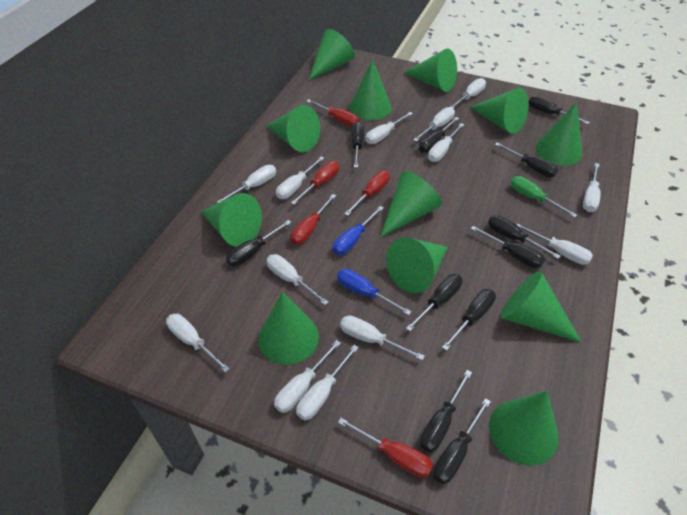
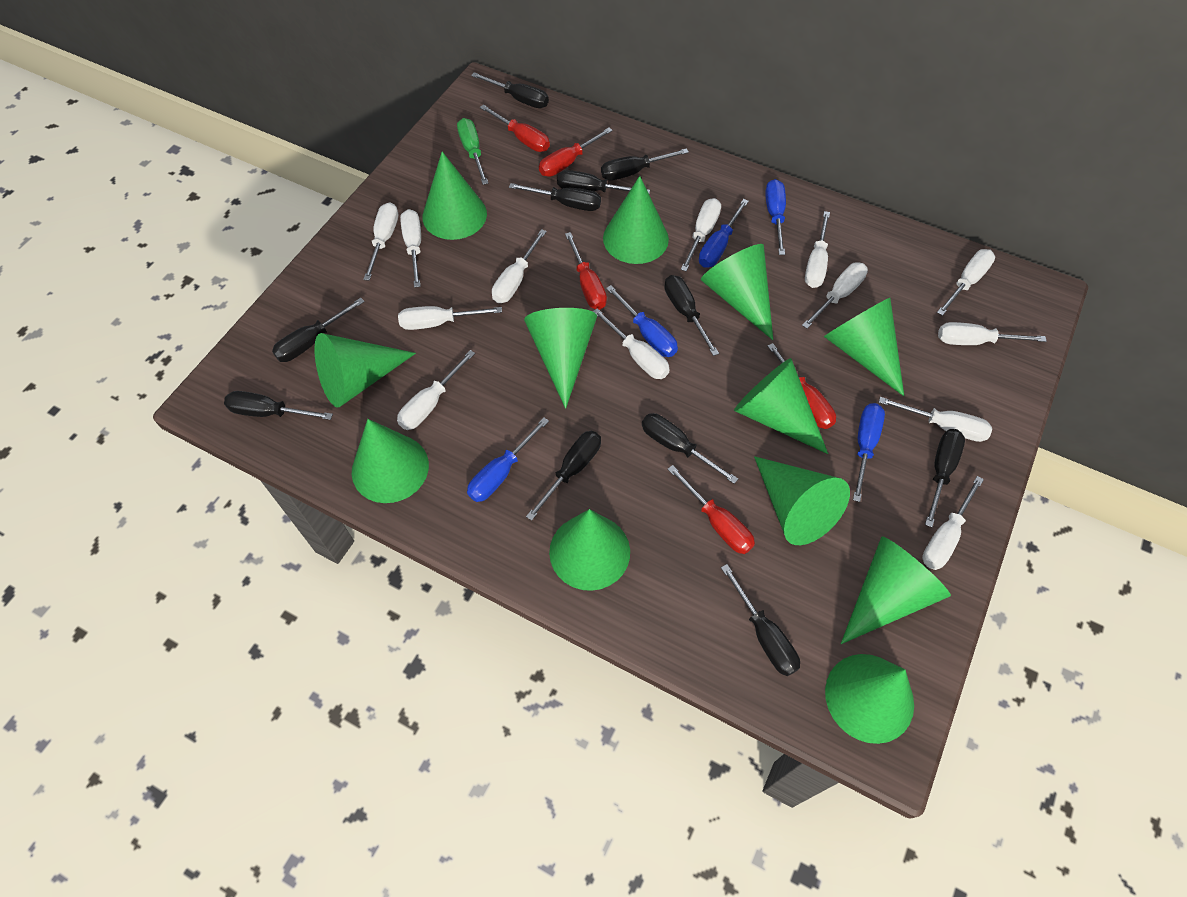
blue screwdriver: [333,206,384,255] [337,269,412,315] = 2 -> [467,418,549,502] [606,285,678,357] [699,199,749,268] [765,179,786,255] [853,403,885,502] = 5

